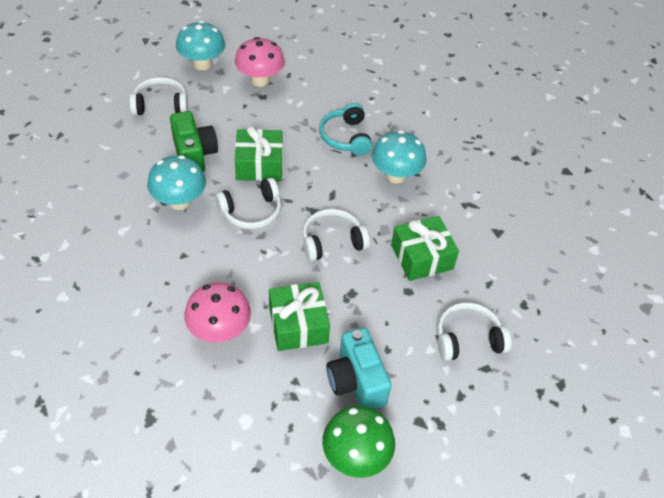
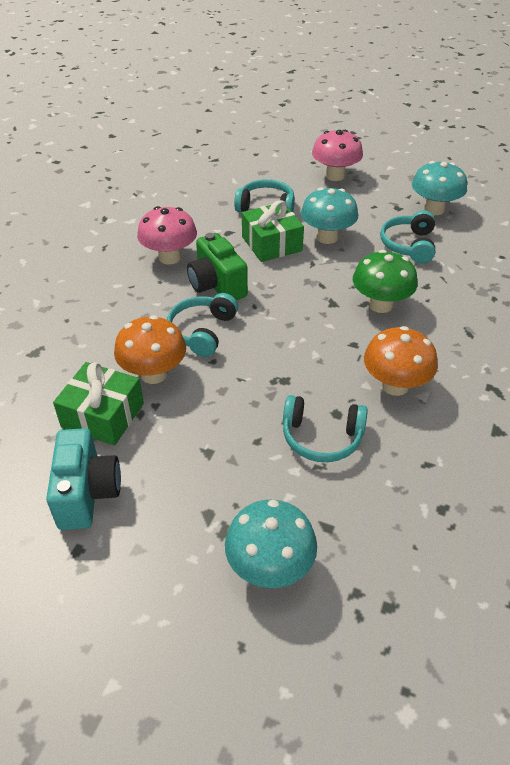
green gift: [235,126,283,181] [269,282,330,351] [391,216,459,281] = 3 -> [53,362,144,445] [242,200,304,262] = 2
orange mushroom: none = 0 -> [114,315,186,384] [364,326,438,396] = 2
turquoise headphones: [319,103,372,156] = 1 -> [167,293,238,357] [234,179,295,212] [283,395,368,462] [380,210,435,264] = 4
white headphones: [129,77,188,116] [215,177,281,229] [302,209,370,261] [437,303,511,361] = 4 -> none = 0

